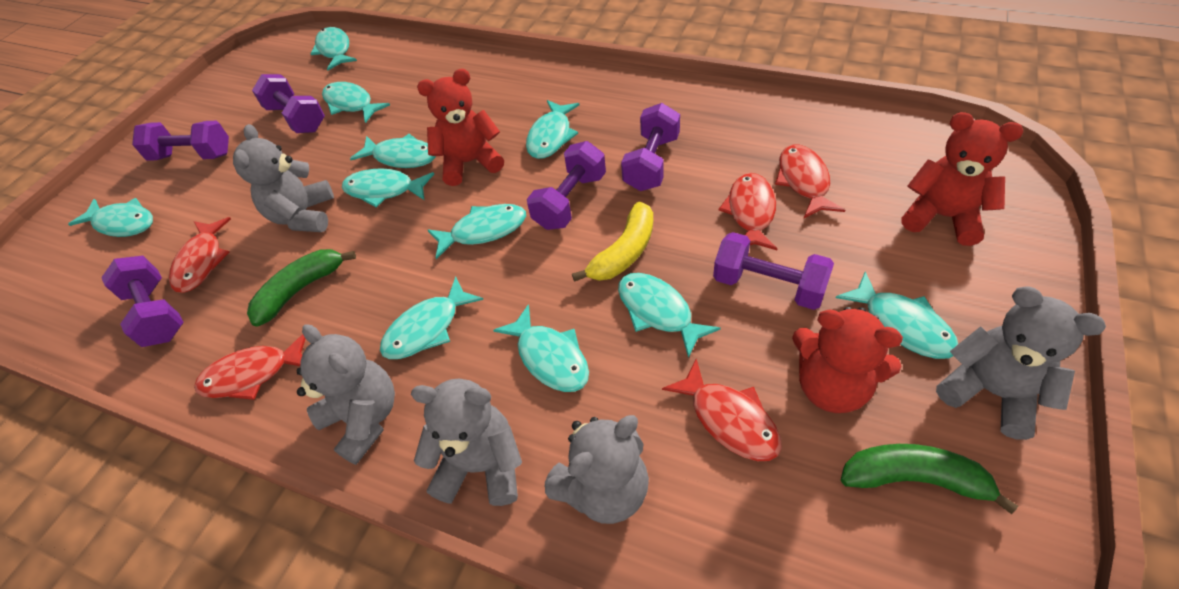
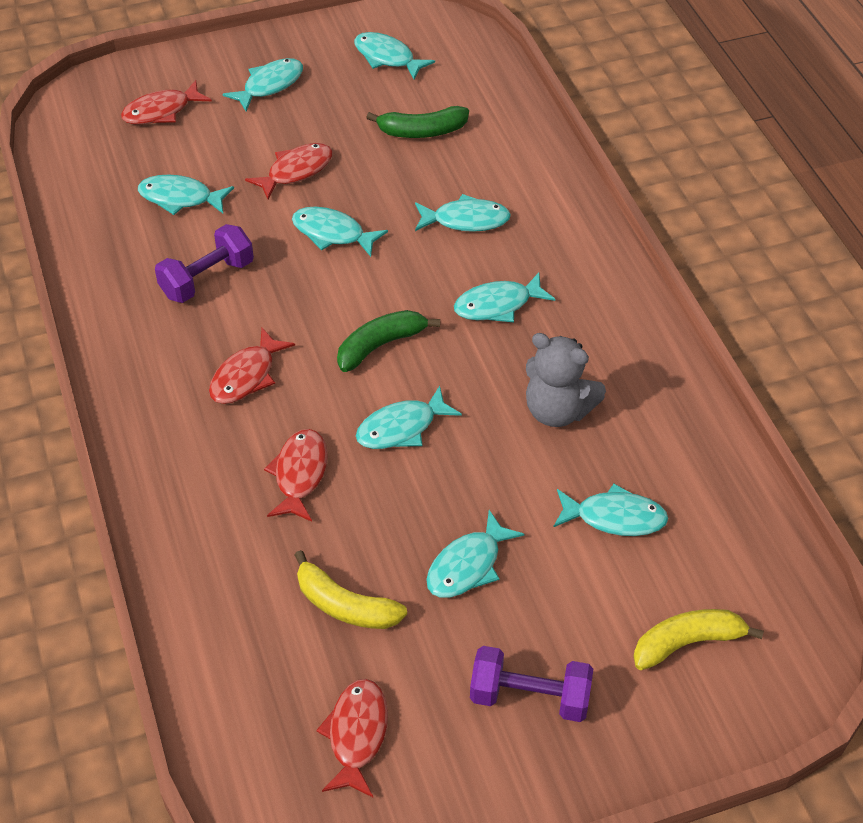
grey teddy bear: [233,124,334,232] [297,324,395,465] [411,379,522,506] [545,415,649,524] [936,286,1106,440] = 5 -> [526,333,606,427] = 1
purple dumbbell: [101,256,184,347] [132,121,229,161] [252,74,325,133] [527,141,606,230] [621,103,680,191] [713,232,834,310] = 6 -> [155,224,254,303] [470,646,593,722] = 2
red teddy bear: [417,69,504,186] [792,307,903,413] [901,112,1023,246] = 3 -> none = 0
turquoise fish: [68,198,153,237] [311,27,357,71] [322,82,390,123] [342,168,434,208] [350,134,436,168] [380,277,483,359] [428,204,526,259] [493,304,589,392] [526,100,580,159] [618,273,721,358] [836,271,958,359] = 11 -> [138,174,234,215] [222,58,303,112] [292,207,388,257] [354,32,435,80] [356,386,462,449] [415,194,511,232] [426,510,524,598] [454,272,555,323] [554,484,668,536] = 9
yellow banana: [572,201,653,282] = 1 -> [295,550,407,629] [634,609,764,670] = 2

